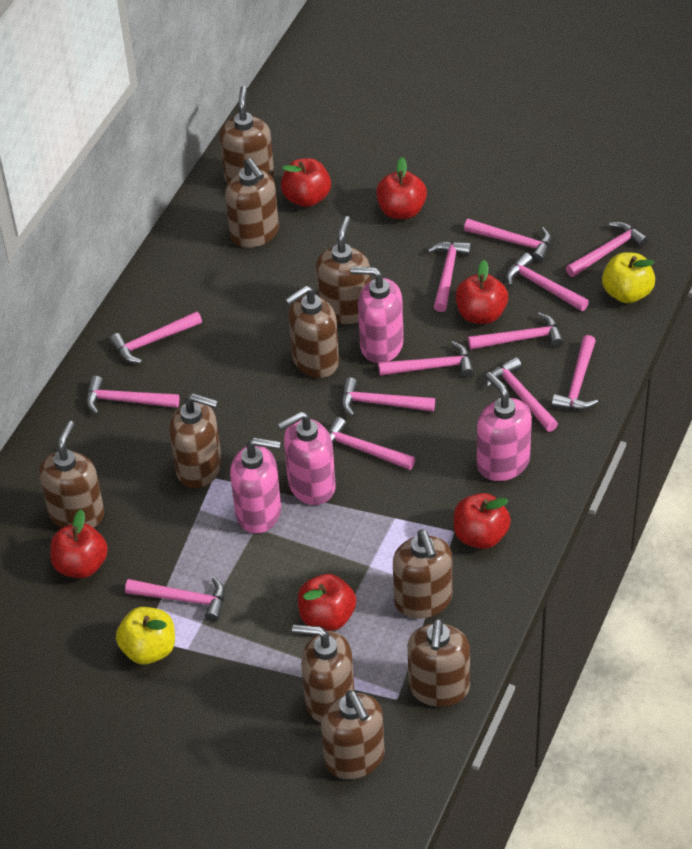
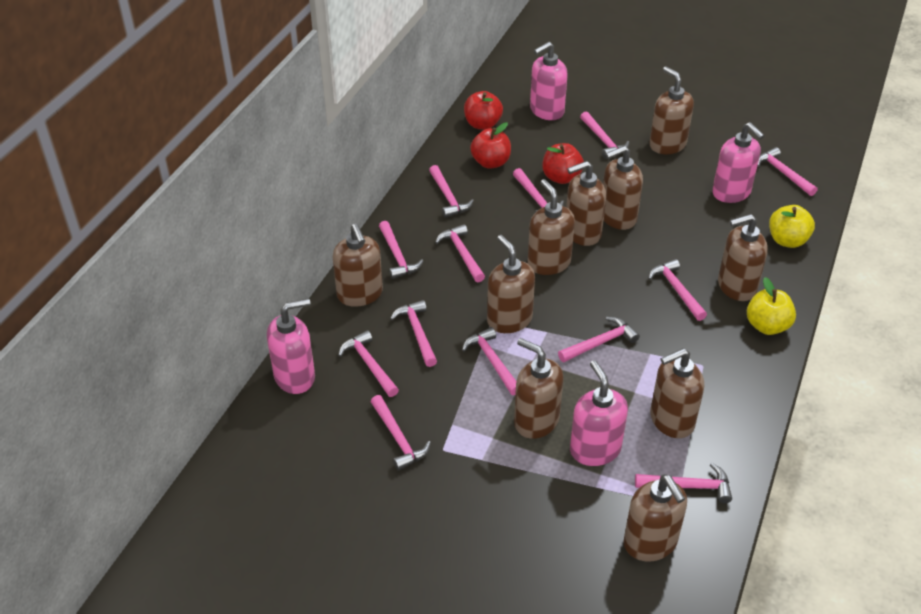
red apple: [50,509,108,578] [281,158,331,207] [298,574,356,631] [376,157,427,219] [453,493,511,549] [455,260,508,324] = 6 -> [464,91,503,130] [470,122,511,169] [542,143,584,184] = 3

